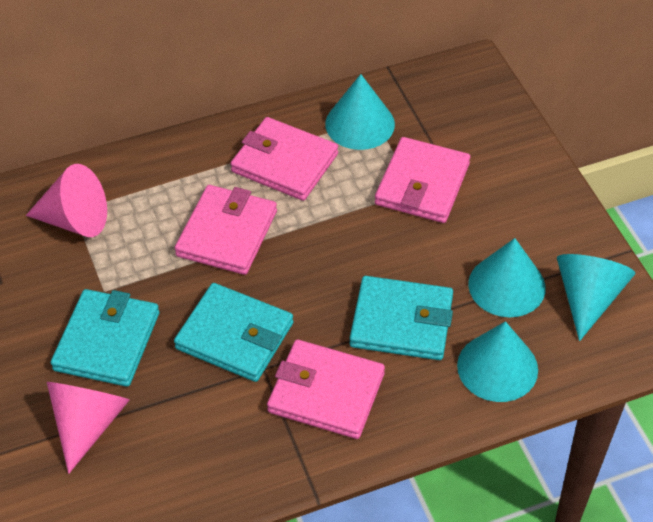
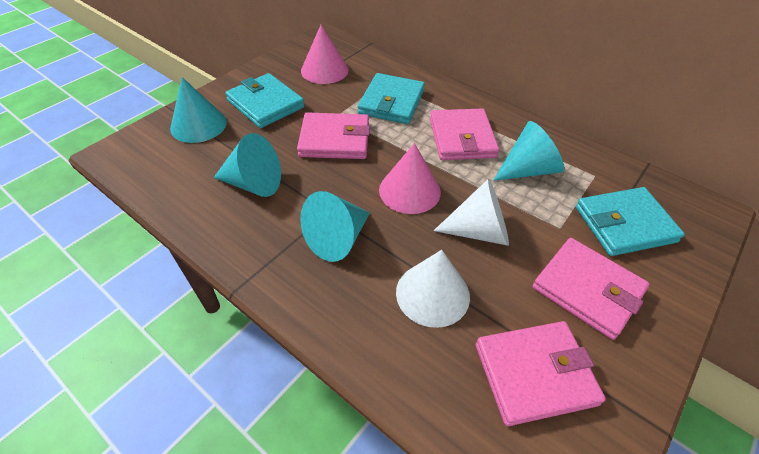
white cone: none = 0 -> [396,250,470,328] [434,179,509,246] = 2

